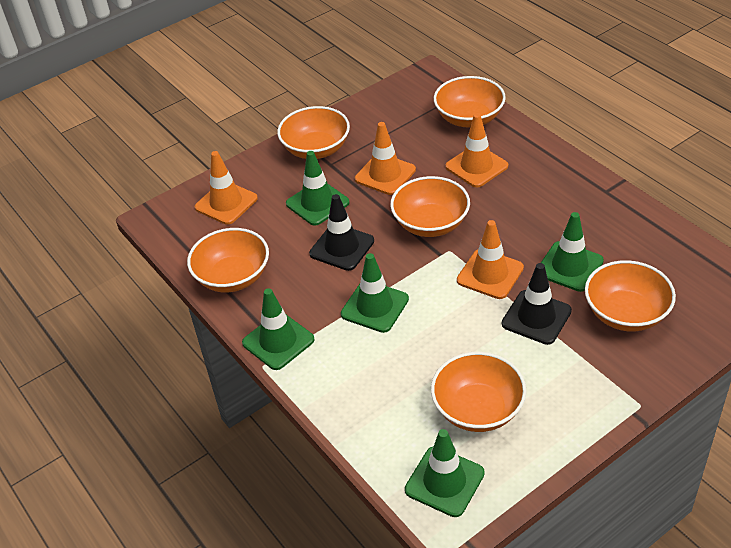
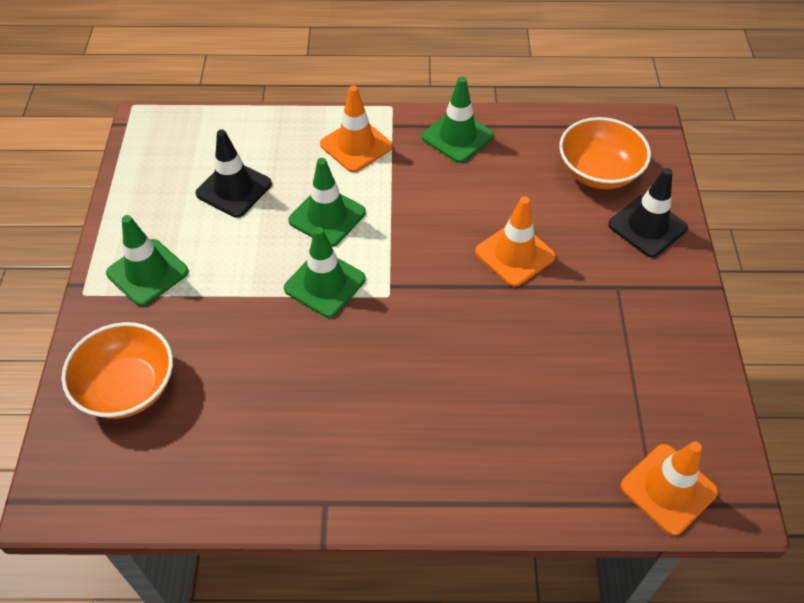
green traffic cone: [242,288,315,370] [286,151,349,226] [341,253,409,333] [405,429,485,517] [541,212,604,292] = 5 -> [106,215,189,306] [284,227,366,318] [289,158,366,247] [422,76,494,163] = 4
orange bowl: [187,228,269,292] [277,106,350,159] [390,176,470,237] [431,352,526,432] [434,76,506,127] [585,260,676,331] = 6 -> [62,322,173,419] [559,117,651,189] = 2
orange traffic cone: [195,151,258,225] [355,122,416,195] [445,113,508,187] [457,220,524,299] = 4 -> [320,85,393,172] [475,196,556,287] [620,441,718,536] = 3

